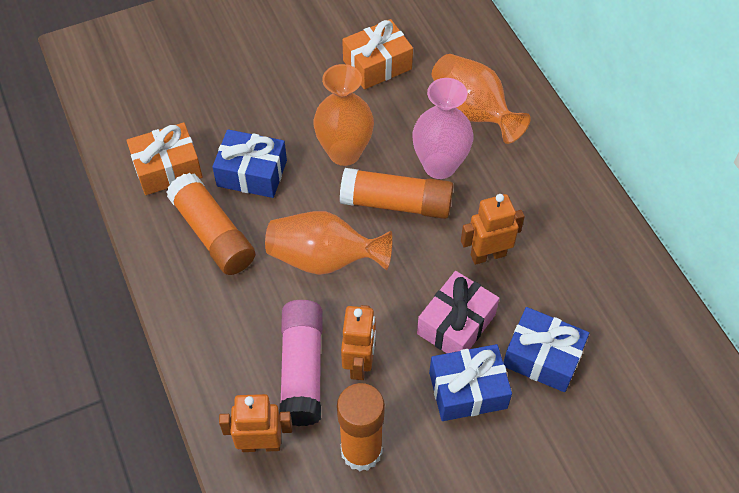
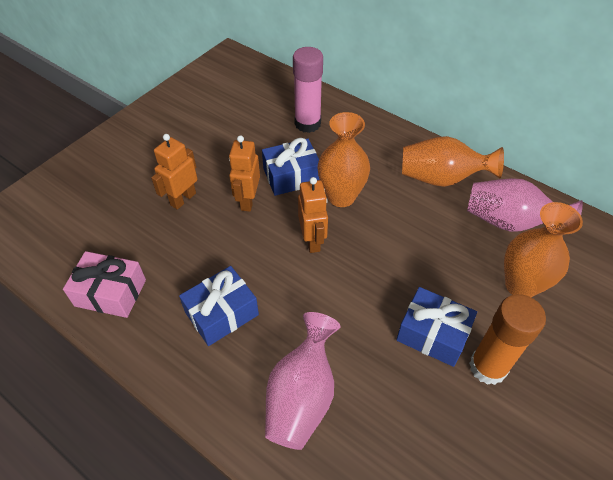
orange gift: [127,122,202,195] [342,19,413,89] = 2 -> none = 0
orange glue stick: [166,173,255,275] [337,383,385,471] [340,168,453,219] = 3 -> [469,294,546,385] = 1
pink vase: [412,78,474,179] = 1 -> [265,312,340,450] [467,178,583,234] = 2

